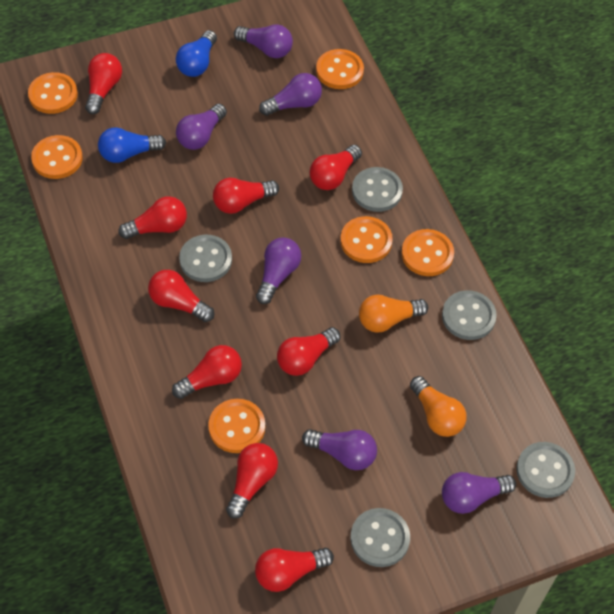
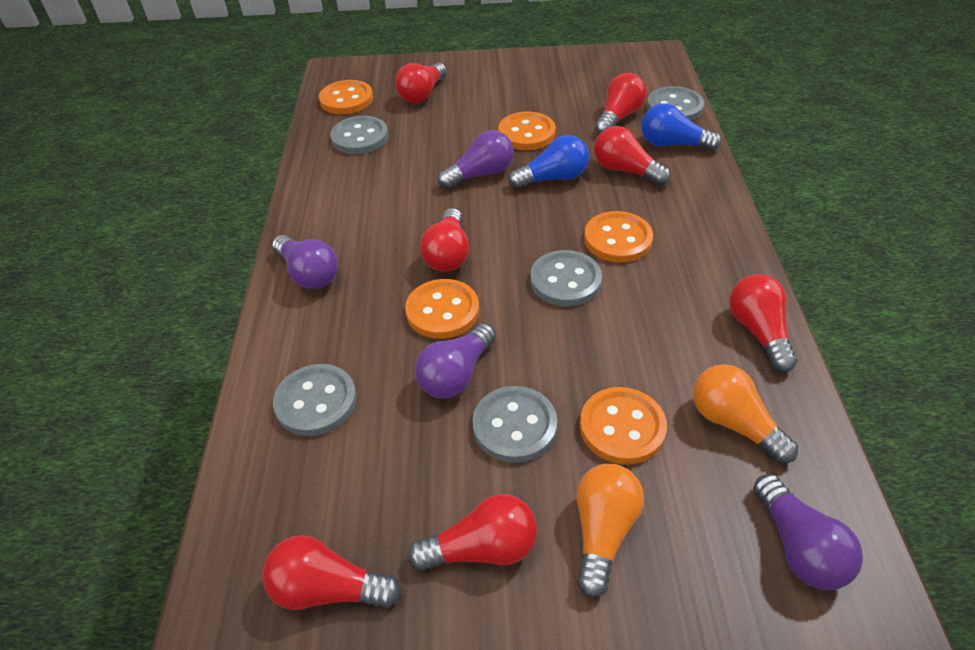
orange button: [28,72,78,114] [31,135,83,179] [208,399,265,453] [316,49,364,89] [340,216,393,263] [401,229,454,276] = 6 -> [319,80,373,114] [405,279,479,339] [498,111,556,150] [580,387,667,465] [584,211,653,263] = 5
purple light bulb: [176,104,227,150] [234,24,293,58] [256,237,301,304] [259,73,322,116] [302,429,377,470] [442,472,516,514] = 6 -> [272,235,338,289] [415,323,496,398] [438,130,514,189] [753,474,863,590] = 4
red light bulb: [85,53,122,114] [119,196,187,239] [148,270,214,322] [172,345,242,399] [213,178,279,214] [226,443,278,519] [255,547,334,592] [277,327,340,376] [309,145,362,190] = 9 -> [262,535,401,610] [395,63,447,103] [407,494,537,571] [420,208,469,272] [594,126,671,186] [595,73,647,134] [730,274,797,372] = 7

